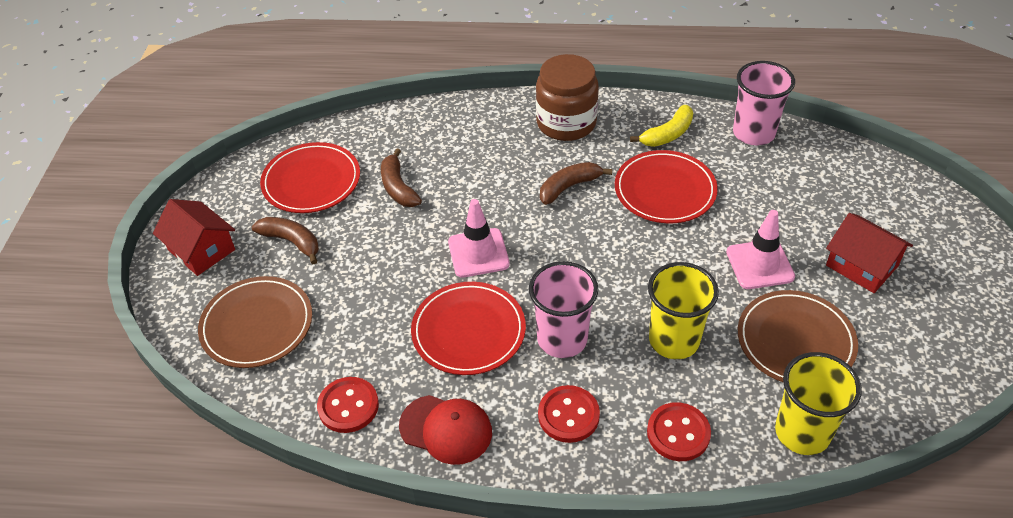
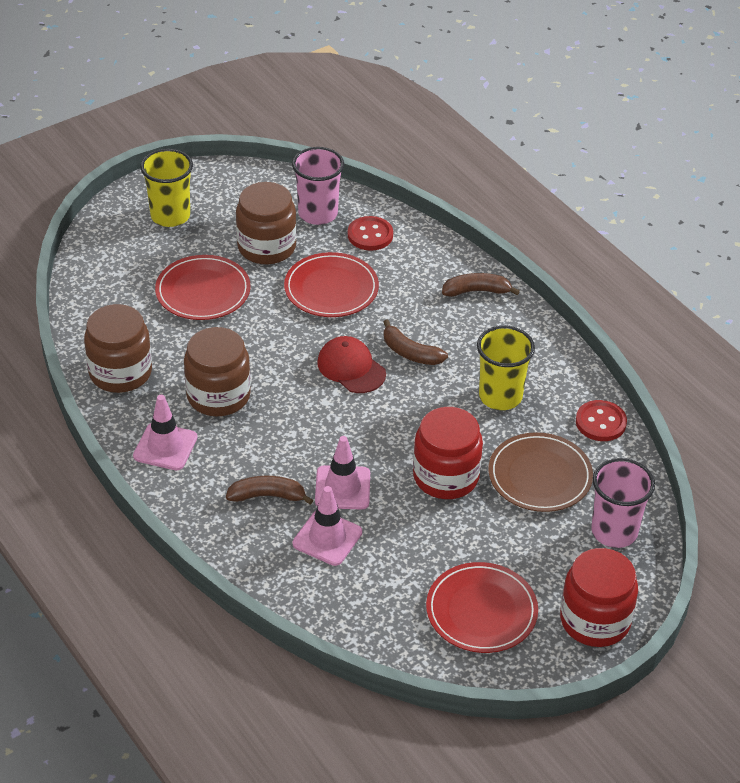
brown jar: [536,54,599,141] = 1 -> [84,304,152,393] [184,327,251,416] [236,182,297,264] = 3
brown plate: [198,276,312,368] [738,290,858,383] = 2 -> [488,432,593,512] = 1
pink traffic cone: [448,199,510,278] [726,210,795,289] = 2 -> [133,395,198,470] [293,486,362,566] [315,436,370,510] = 3
red button: [317,377,379,433] [538,385,600,443] [647,402,711,461] = 3 -> [348,216,393,251] [576,400,627,441] = 2
red house: [153,199,235,276] [826,213,913,293] = 2 -> none = 0
red jar: none = 0 -> [413,407,483,499] [560,548,638,647] = 2
yellow banana: [630,105,693,147] = 1 -> none = 0

